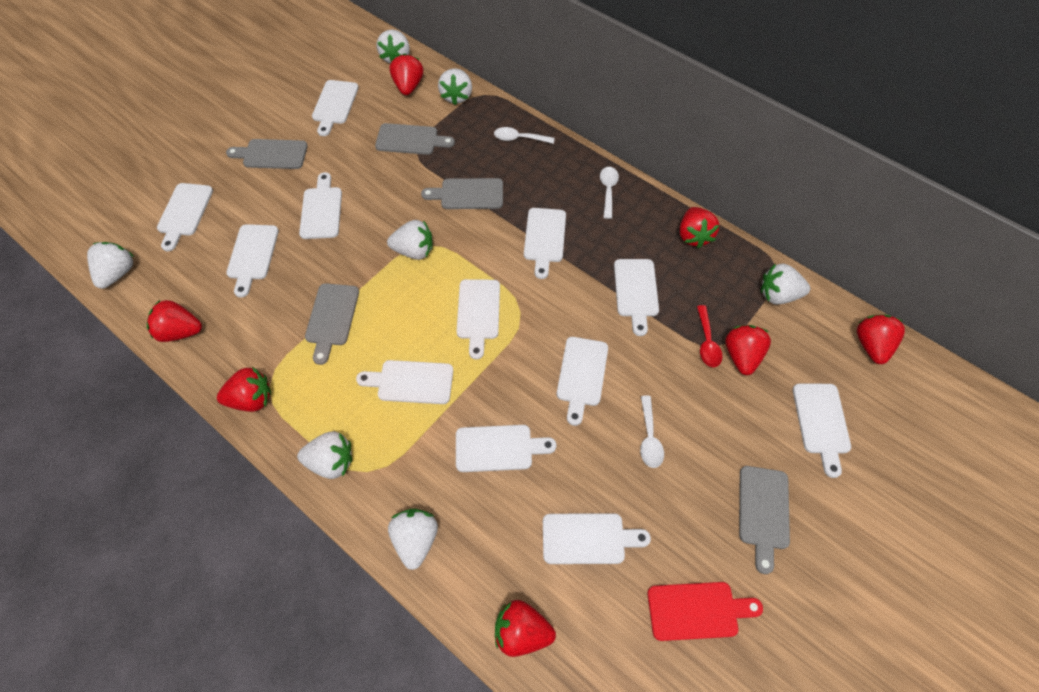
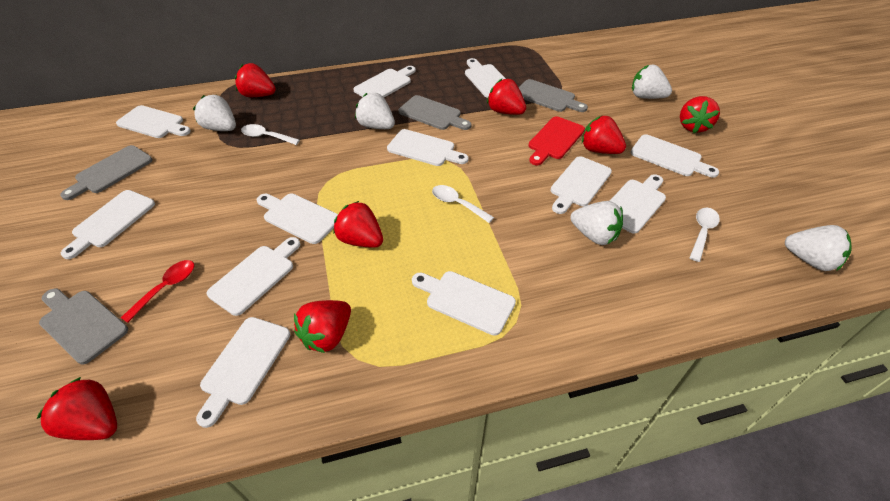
grey cutting board: [226,139,308,169] [305,283,359,365] [375,123,455,155] [421,178,503,209] [739,466,790,574] = 5 -> [39,289,128,364] [60,145,153,200] [398,95,471,130] [519,79,588,112] = 4
white strawberry: [87,242,134,289] [297,431,352,479] [377,29,410,64] [387,220,433,260] [388,509,438,570] [438,68,472,105] [761,264,810,305] = 7 -> [193,95,236,131] [355,93,395,129] [570,201,623,245] [632,65,672,99] [785,225,852,271] = 5

